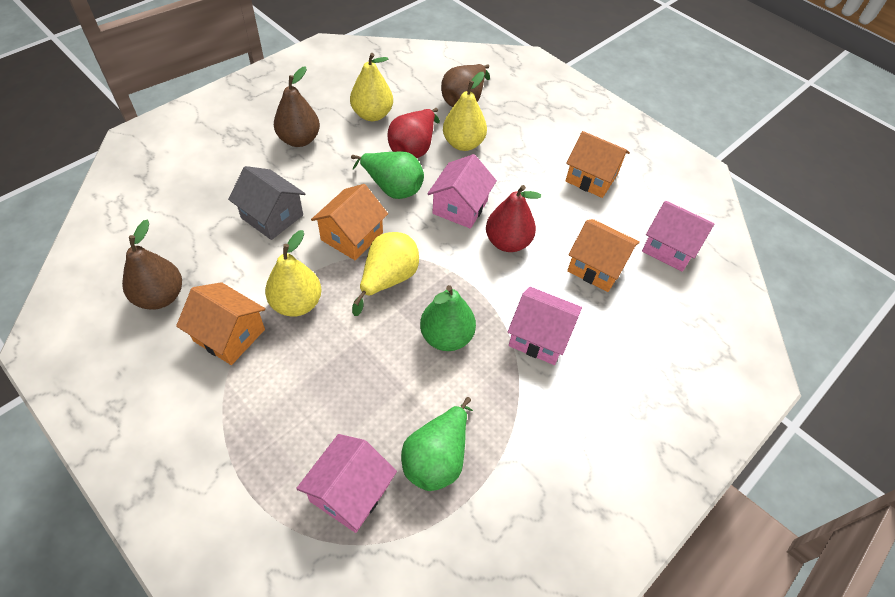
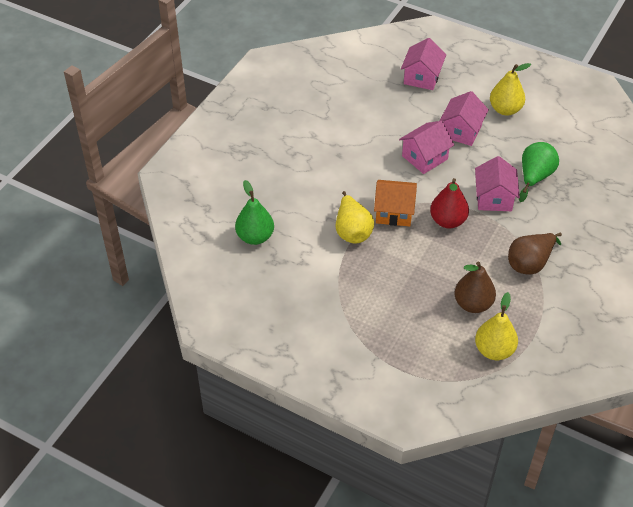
brown pear: [122,220,182,310] [274,66,320,147] [441,64,490,107] = 3 -> [454,261,496,313] [508,233,562,274] = 2
green pear: [351,151,424,199] [401,397,473,491] [420,285,476,351] = 3 -> [235,180,274,245] [519,142,559,202] = 2
grey house: [228,166,305,240] = 1 -> none = 0
orange house: [176,282,266,365] [311,184,388,260] [566,131,630,198] [567,219,640,292] = 4 -> [374,180,417,227] = 1
red pear: [388,108,440,158] [486,185,541,252] = 2 -> [430,178,469,228] = 1
yellow pear: [265,230,321,317] [350,53,393,121] [352,232,419,316] [443,72,487,151] = 4 -> [336,191,374,243] [475,292,518,360] [490,63,531,116] = 3

